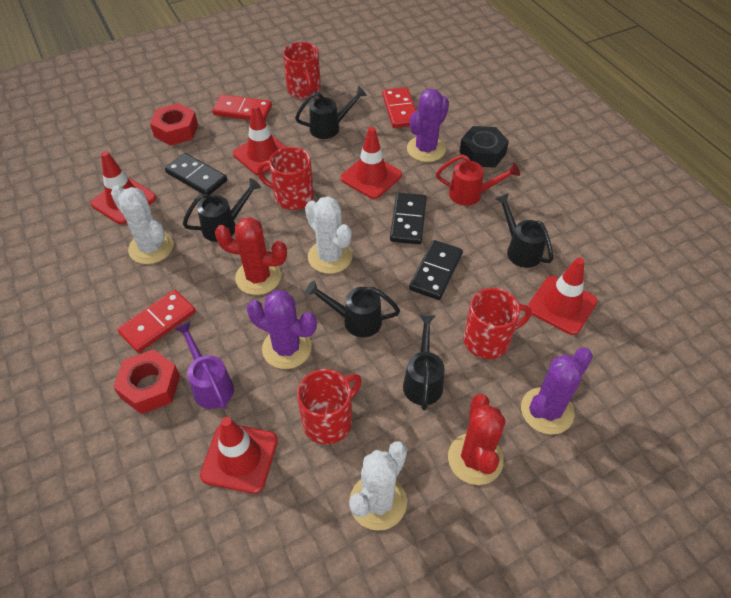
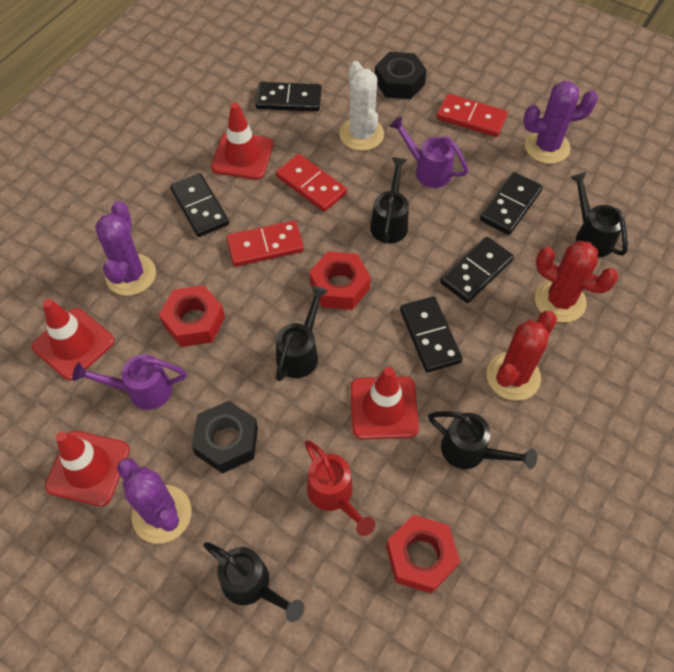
black domino: [165,153,227,195] [390,193,427,244] [409,240,463,300] = 3 -> [170,173,229,237] [255,82,321,111] [400,297,462,372] [440,237,514,303] [480,172,543,235] = 5
black nut: [459,126,509,167] = 1 -> [192,401,258,474] [375,52,427,99] = 2
purple watering can: [175,322,234,410] = 1 -> [72,354,187,410] [389,116,468,188] = 2
red mug: [257,147,314,210] [283,42,321,99] [297,369,362,444] [464,288,531,359] = 4 -> none = 0
red nut: [113,349,180,414] [150,103,198,146] = 2 -> [159,285,225,347] [309,251,371,310] [386,515,460,594] = 3
red traffic cone: [91,151,156,224] [200,417,278,494] [233,104,286,175] [341,127,402,199] [528,257,597,335] = 5 -> [32,299,114,380] [45,431,130,506] [211,102,274,180] [351,367,419,439] = 4
white cactus: [111,185,173,264] [305,196,352,274] [349,441,407,531] = 3 -> [339,61,384,151] = 1

